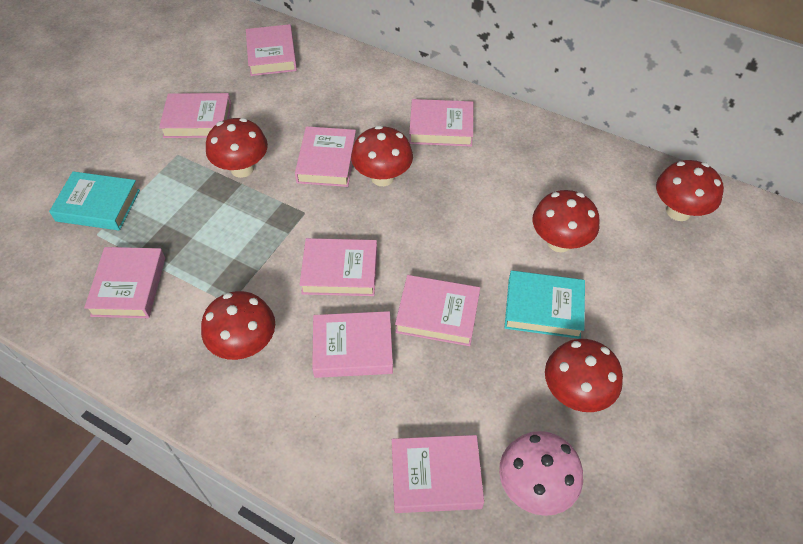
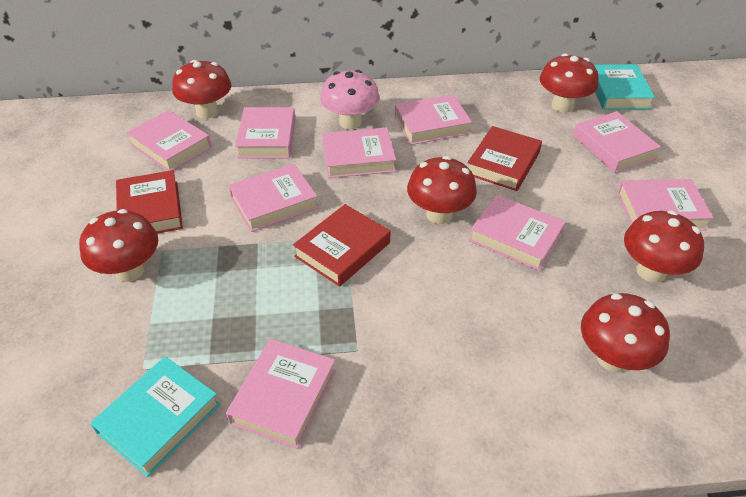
red book: none = 0 -> [116,170,183,234] [293,204,390,287] [467,126,542,191] = 3

